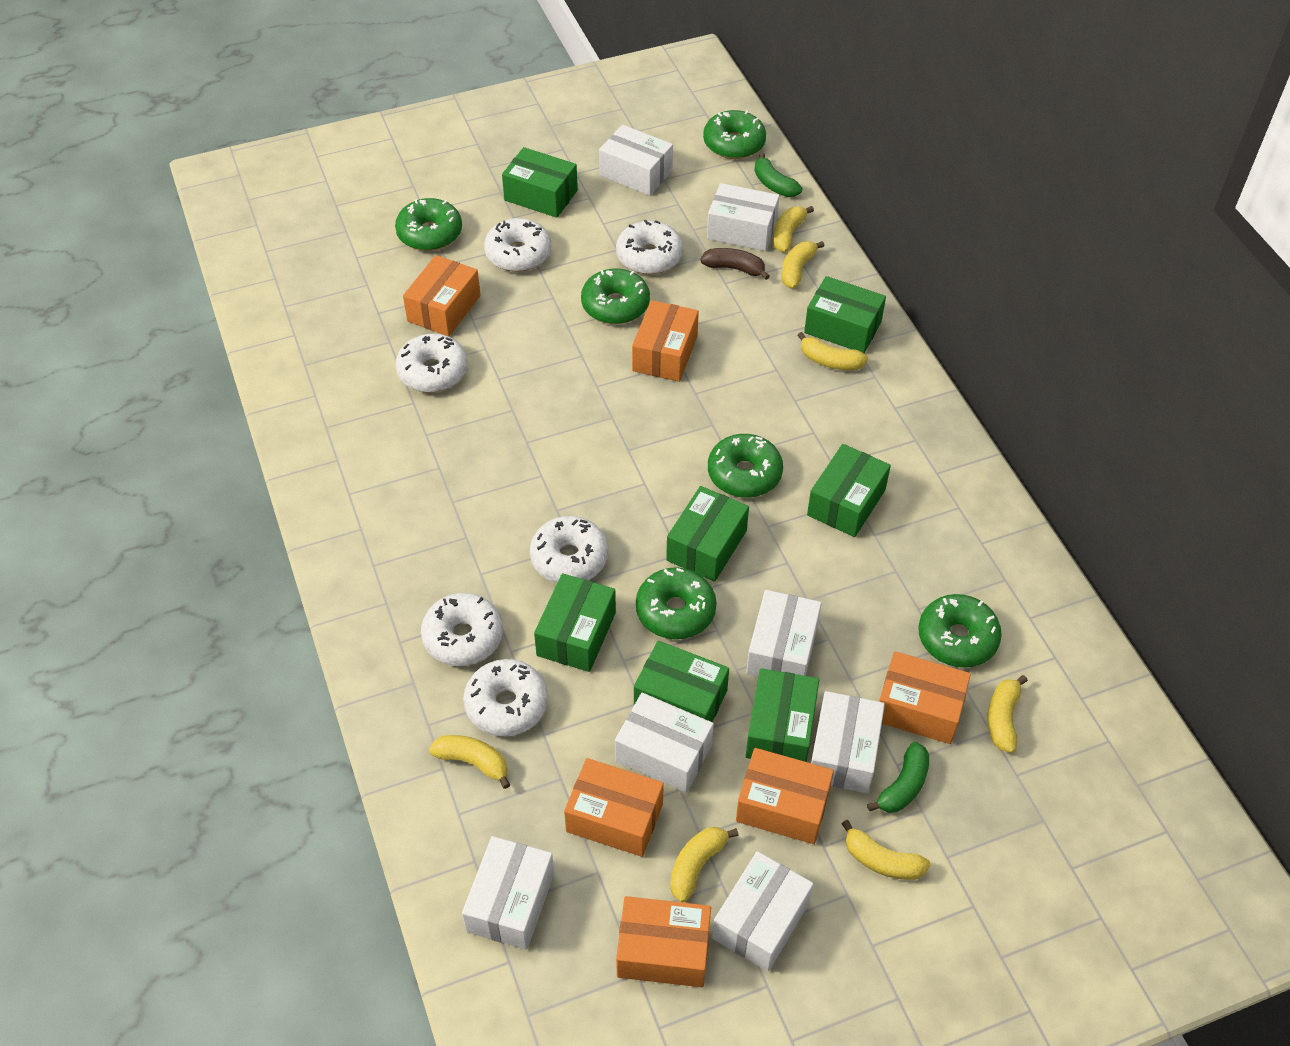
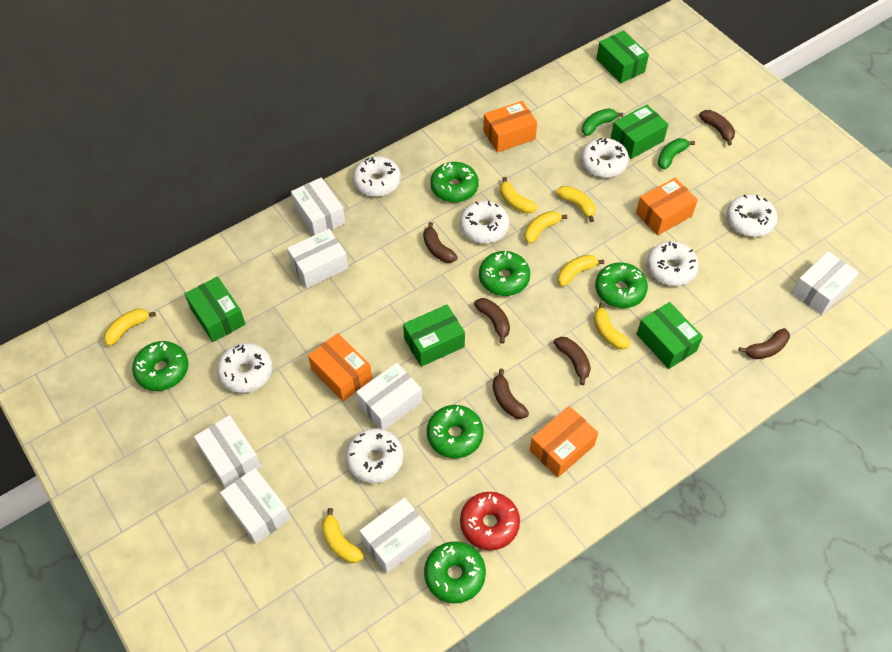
brown banana: [700,248,770,280] = 1 -> [423,222,458,263] [474,298,510,344] [493,369,529,419] [554,337,591,385] [699,110,735,145] [738,328,790,359] = 6
green box: [502,147,578,218] [534,573,616,672] [634,641,729,722] [666,486,749,582] [746,668,819,762] [804,276,886,353] [807,444,891,537] = 7 -> [185,276,245,342] [403,305,465,367] [596,30,649,83] [610,105,668,159] [637,302,703,369] = 5
orange box: [403,255,481,336] [564,758,664,857] [616,896,711,987] [632,300,699,382] [736,748,834,844] [879,651,971,744] = 6 -> [308,333,372,402] [483,101,537,153] [530,406,598,478] [636,178,698,235] = 4
red donut: none = 0 -> [460,492,520,550] = 1
white donut: [395,334,468,392] [421,593,503,666] [463,659,548,737] [484,218,551,272] [530,516,608,583] [616,220,683,274] = 6 -> [217,343,272,393] [346,428,404,483] [353,156,401,197] [460,201,509,243] [581,138,629,178] [647,241,699,286] [727,195,778,237] = 7

